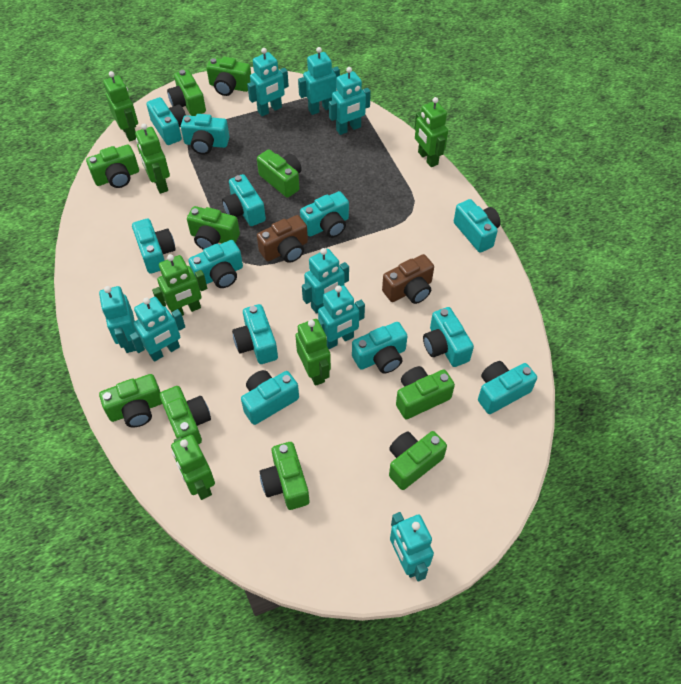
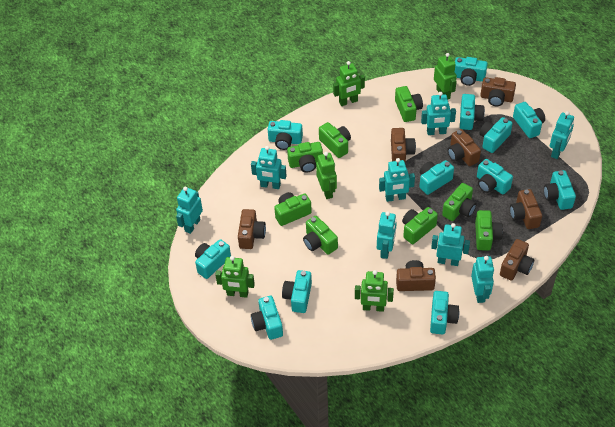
brown camera: [257,215,308,263] [382,254,434,304] = 2 -> [238,209,266,249] [391,128,416,163] [396,260,436,291] [447,129,481,166] [480,77,516,106] [500,239,534,281] [510,189,542,229] = 7
green camera: [86,144,139,188] [99,374,162,427] [159,386,211,444] [167,70,206,116] [187,206,240,250] [206,57,251,96] [257,149,302,198] [260,442,309,510] [389,431,447,490] [396,366,455,419] = 10 -> [274,192,312,226] [287,142,323,172] [303,216,338,255] [319,122,351,158] [395,86,423,122] [402,207,438,244] [442,183,477,221] [475,210,503,251] = 8
green robot: [103,71,138,141] [135,124,170,194] [152,254,207,316] [171,435,215,500] [295,319,331,386] [415,97,448,167] = 6 -> [215,256,255,298] [316,152,337,199] [333,61,365,106] [355,270,394,312] [434,53,457,99] = 5

